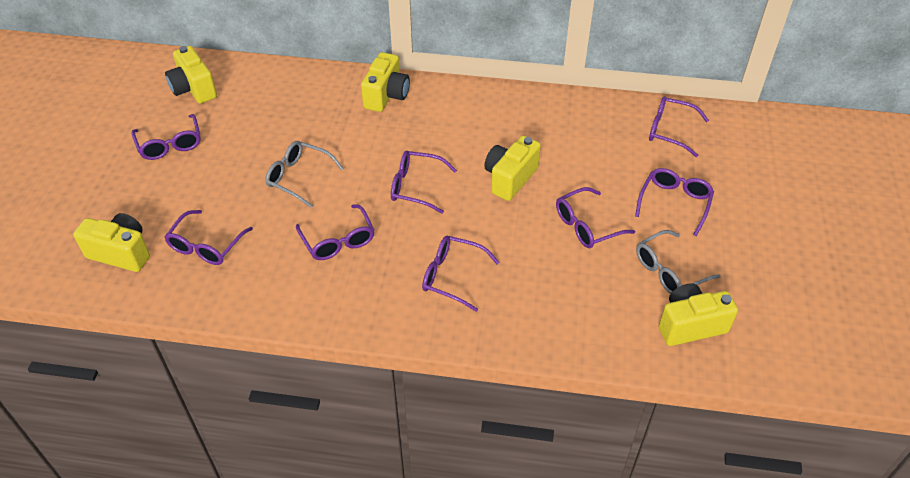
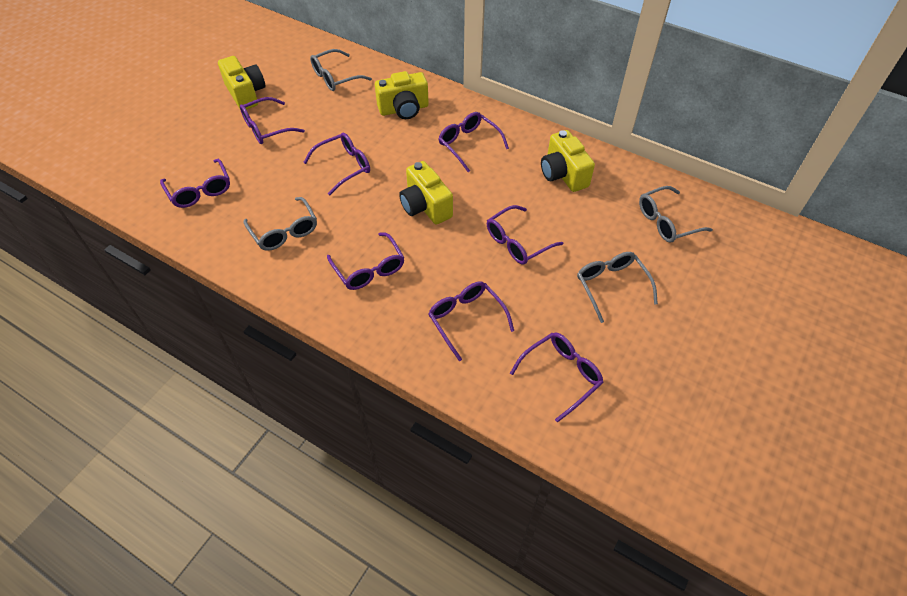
grey glasses: [265,141,344,208] [636,230,721,294] = 2 -> [244,197,317,251] [310,49,372,91] [577,252,658,323] [639,186,713,243] = 4
yellow camera: [73,213,150,272] [165,46,217,104] [361,52,410,112] [484,136,541,201] [659,283,738,346] = 5 -> [218,56,266,110] [375,71,429,119] [399,161,453,225] [541,130,595,192] = 4

